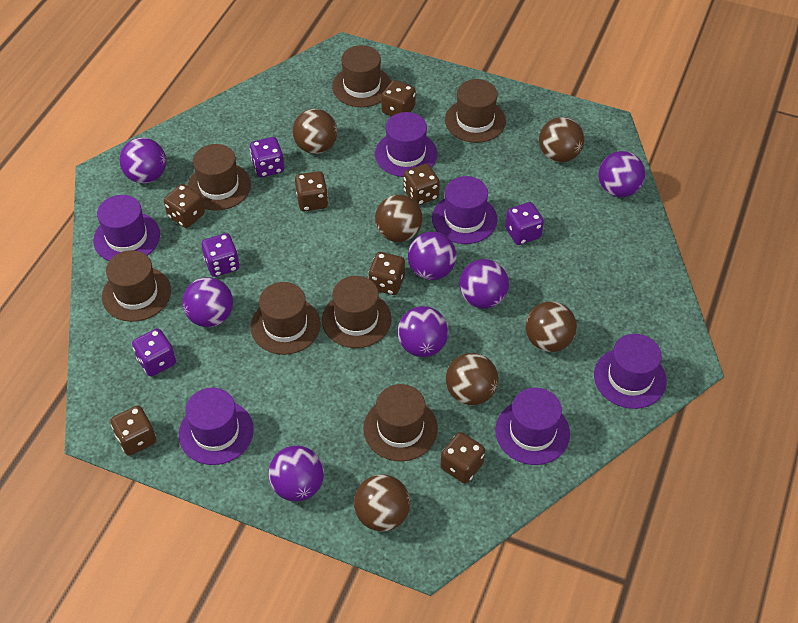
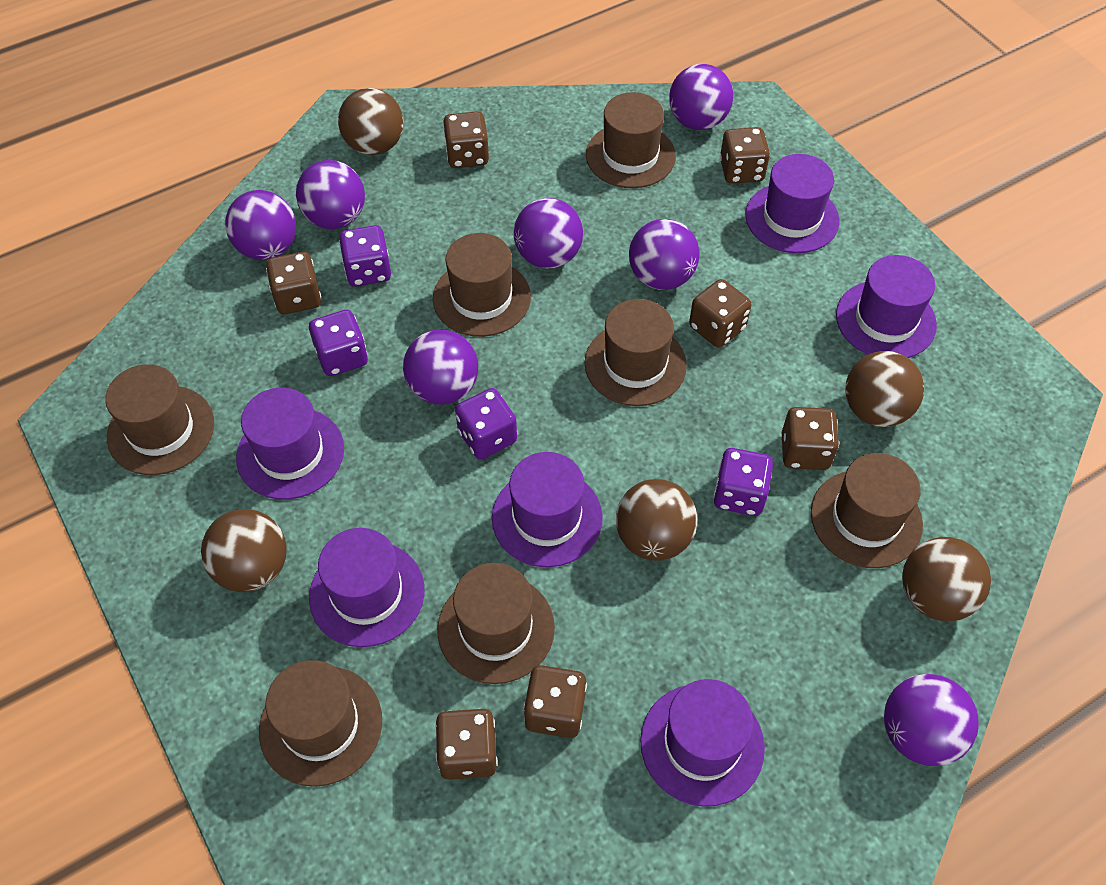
brown ball: [293,109,337,154] [354,474,410,532] [375,195,422,242] [446,353,498,405] [526,301,577,352] [539,117,584,162] = 6 -> [201,509,287,592] [338,88,403,155] [616,479,697,561] [845,351,924,427] [902,537,991,621] = 5

